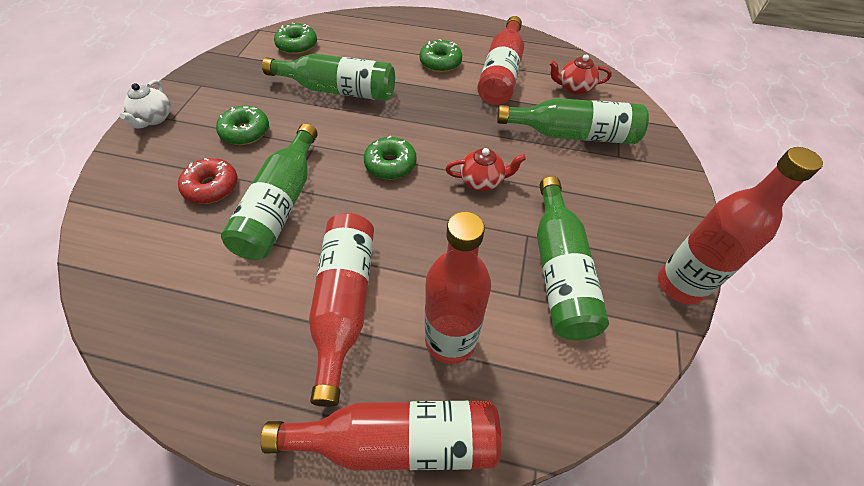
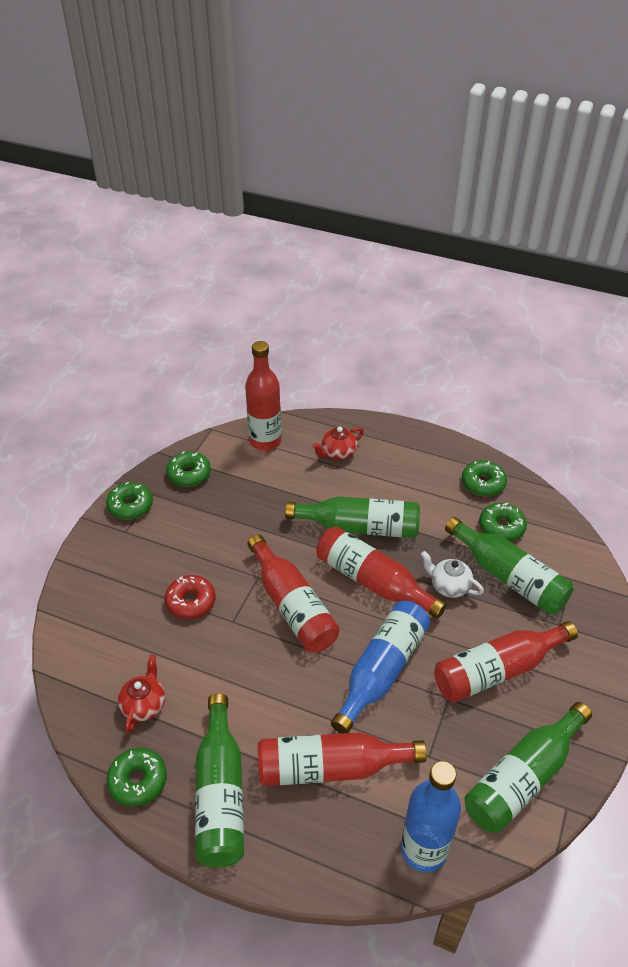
blue bottle: none = 0 -> [331,601,430,734] [401,761,461,872] = 2
green donut: [216,106,269,145] [274,23,317,55] [364,136,417,180] [419,39,462,72] = 4 -> [106,482,153,520] [107,748,167,807] [166,451,211,487] [462,460,507,497] [479,503,527,541] = 5

